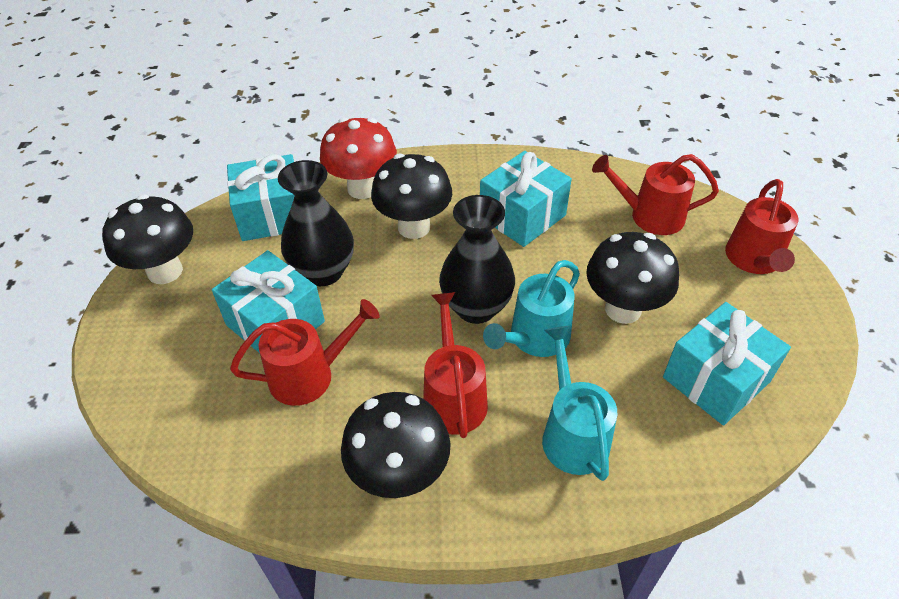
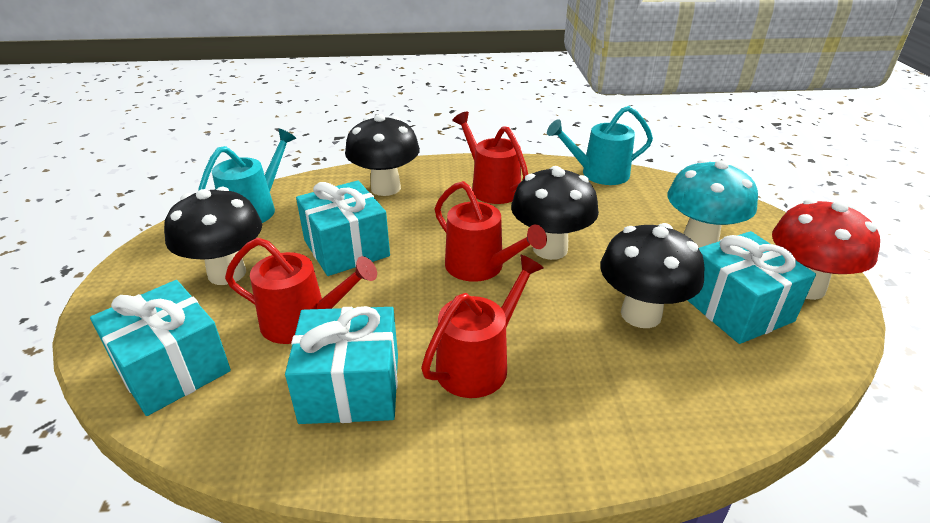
black vase: [278,160,354,286] [439,195,515,324] = 2 -> none = 0
turquoise mushroom: none = 0 -> [668,159,758,248] = 1

